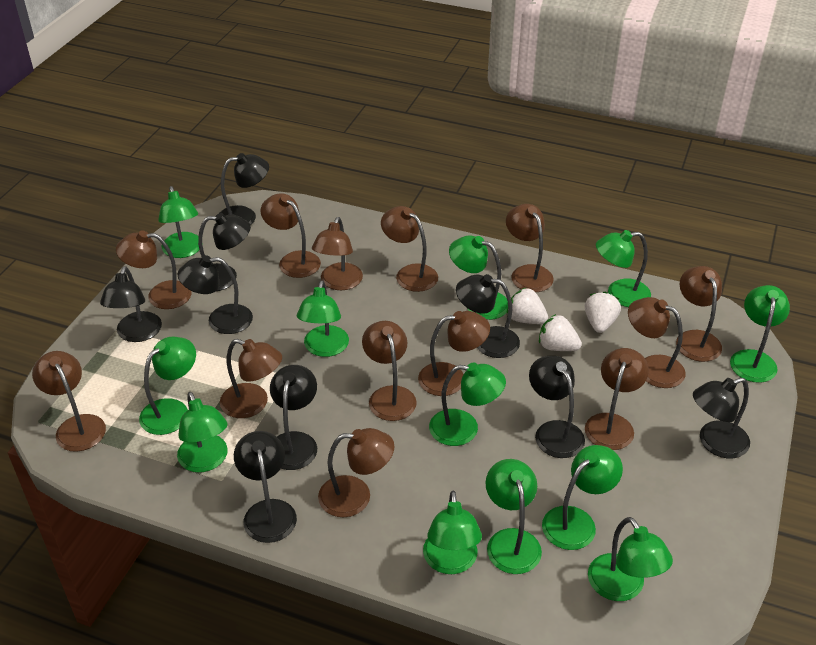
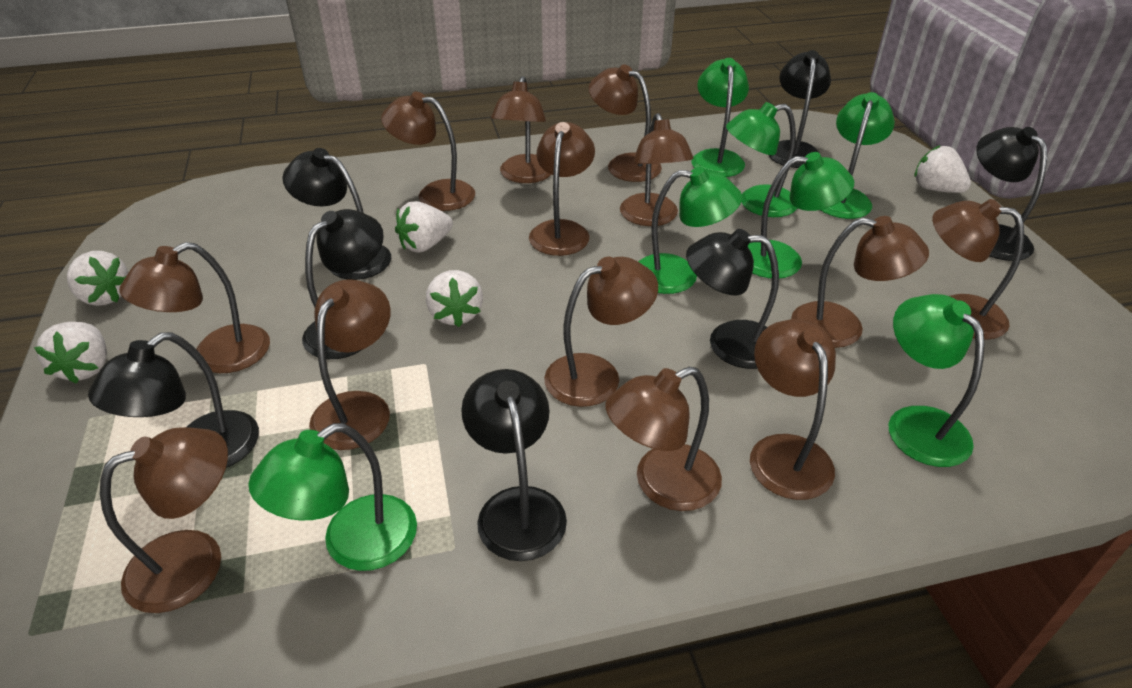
black lamp: [100,266,162,342] [178,255,253,334] [198,213,251,291] [220,153,269,225] [234,431,297,543] [270,365,317,470] [456,274,520,358] [529,356,585,458] [693,378,750,458] = 9 -> [88,332,259,468] [283,148,391,280] [302,209,384,359] [461,369,567,561] [686,229,779,369] [769,50,831,168] [976,127,1047,261] = 7
green lamp: [139,337,196,435] [158,186,203,258] [177,392,228,472] [297,280,349,357] [423,491,482,574] [429,362,506,446] [449,235,508,320] [485,459,542,574] [542,445,623,550] [588,517,673,601] [596,230,651,307] [730,285,790,383] = 12 -> [248,423,417,571] [638,167,742,294] [692,58,749,177] [726,102,797,217] [748,152,854,278] [821,92,895,219] [889,294,984,467] = 7
white strawberry: [507,288,548,324] [539,314,582,351] [585,292,621,333] = 3 -> [34,322,107,384] [67,251,128,306] [395,201,453,252] [426,270,483,327] [914,145,971,193] = 5

